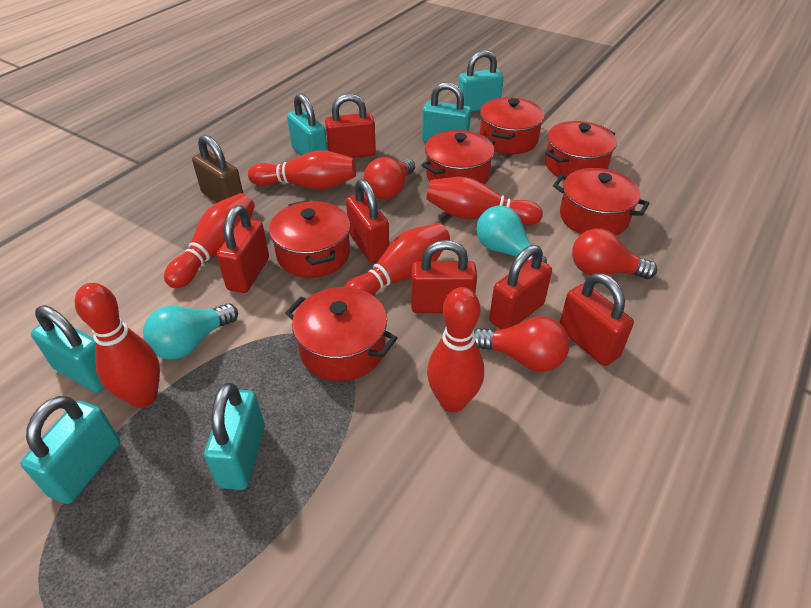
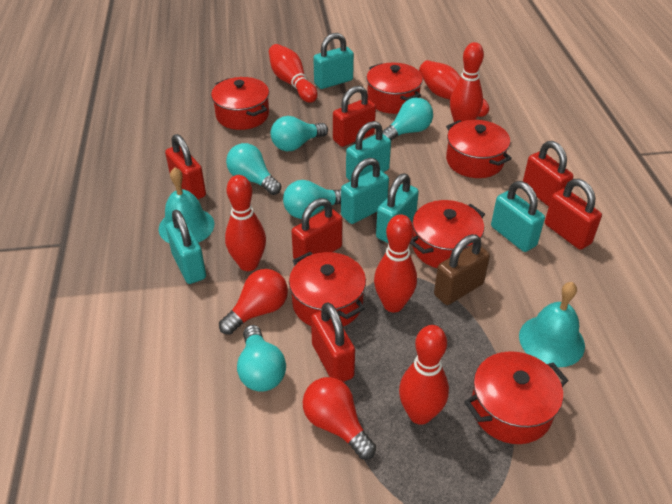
red light bulb: [364,157,415,199] [474,316,570,372] [572,228,657,279] = 3 -> [219,269,288,335] [303,377,376,460] = 2
turquoise bell: none = 0 -> [159,167,214,243] [519,282,585,367] = 2
turquoise light bulb: [143,303,238,360] [476,206,547,264] = 2 -> [226,143,281,195] [237,325,286,392] [270,116,328,151] [283,180,341,219] [383,98,433,141] = 5

